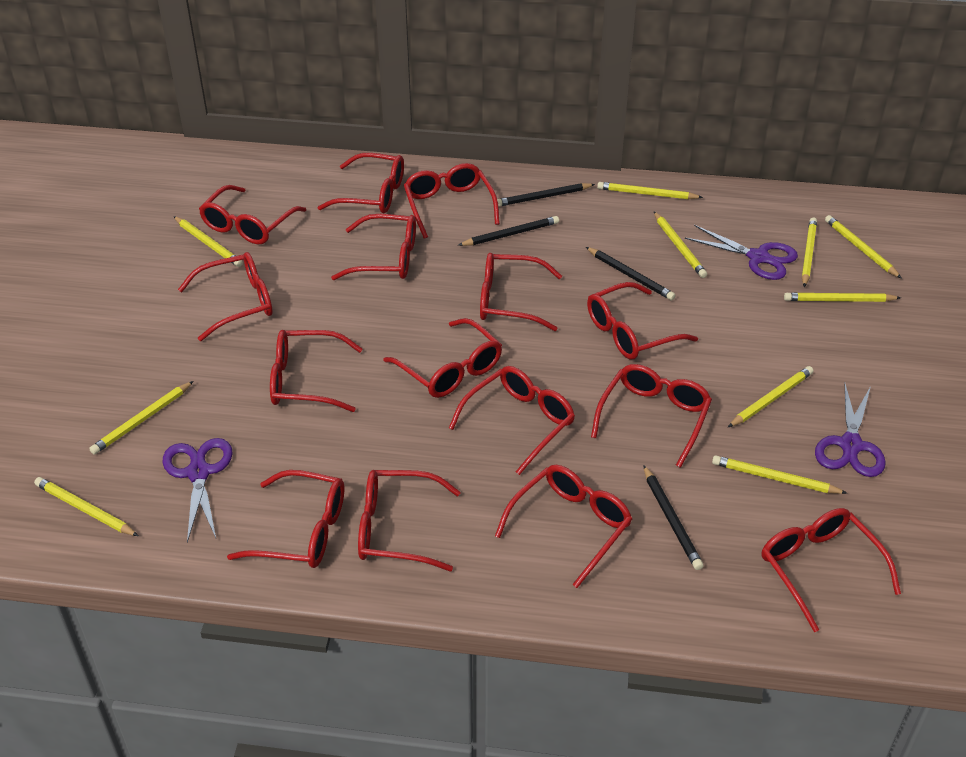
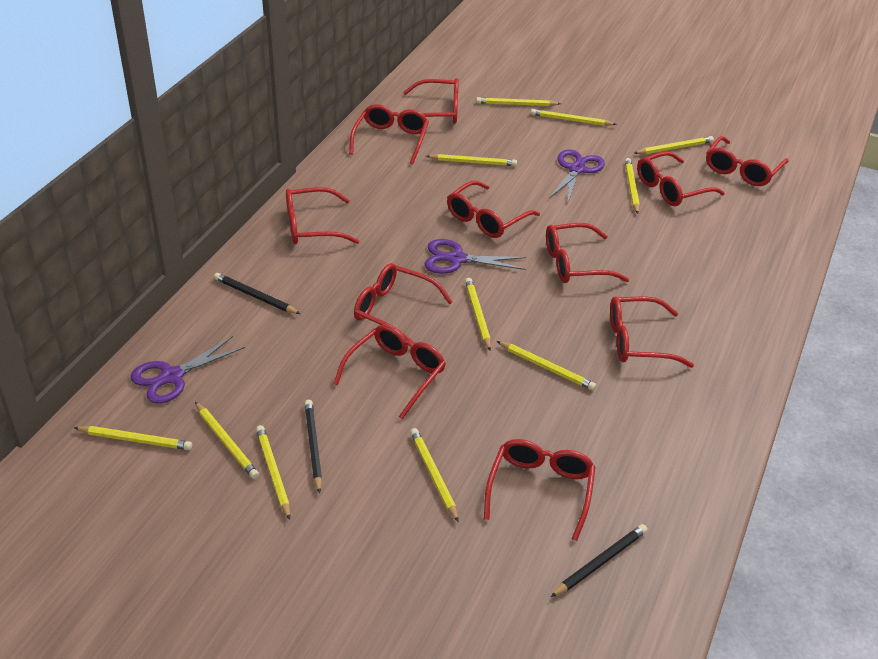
black pencil: [458,216,559,246] [497,183,595,207] [586,247,676,300] [643,465,703,570] = 4 -> [214,273,300,314] [304,400,322,494] [551,524,647,597] = 3
red glasses: [178,252,273,341] [199,185,306,245] [227,470,344,568] [270,330,362,412] [317,153,404,213] [331,214,416,280] [358,470,461,571] [383,318,502,398] [404,163,500,239] [449,366,575,475] [480,253,562,331] [495,465,632,588] [587,282,698,359] [591,364,712,468] [762,508,901,632] = 15 -> [286,187,359,244] [334,325,446,419] [349,104,429,165] [354,263,453,343] [403,78,459,124] [447,181,540,238] [484,439,596,541] [546,223,629,283] [610,297,694,368] [637,151,725,206] [706,136,788,186] = 11
yellow pencil: [34,477,138,536] [89,381,194,455] [173,216,243,267] [597,182,703,199] [654,212,707,278] [712,455,848,494] [728,366,814,427] [784,292,901,302] [802,218,817,287] [825,215,902,279] = 10 -> [74,426,192,450] [195,402,259,479] [256,425,290,520] [410,428,459,522] [426,154,517,166] [465,278,491,351] [476,97,561,106] [497,341,596,391] [531,109,617,126] [625,158,640,214] [634,136,714,154] = 11

